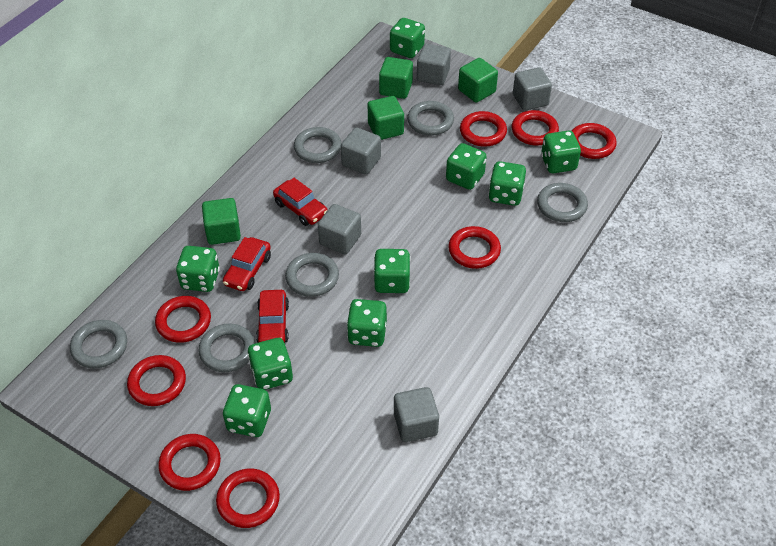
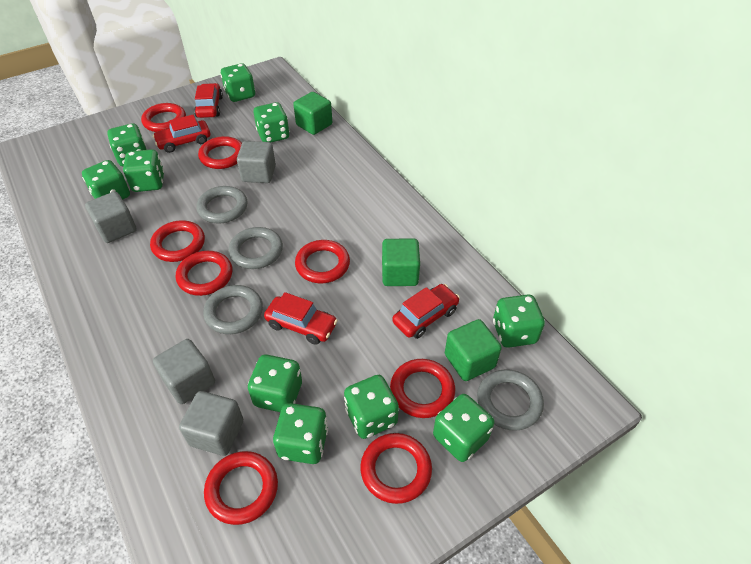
green cube: [202,198,241,245] [368,96,404,140] [379,57,413,99] [458,58,498,103] = 4 -> [293,92,332,135] [382,239,420,286] [445,319,502,381] = 3
green dice: [176,246,220,292] [223,384,271,437] [247,338,293,390] [347,299,387,347] [374,249,411,293] [390,18,425,58] [446,143,487,190] [488,161,526,206] [541,131,581,173] = 9 -> [82,160,130,199] [107,123,147,166] [123,149,164,192] [220,63,255,102] [248,354,302,412] [253,102,290,142] [273,403,328,464] [344,375,399,439] [433,394,494,462] [493,294,545,348] = 10
grey cube: [318,204,361,254] [341,127,381,175] [394,387,439,442] [417,44,451,85] [513,68,552,111] = 5 -> [85,192,137,243] [153,339,215,404] [179,391,243,456] [237,141,276,183] = 4
grey ring: [70,320,127,368] [199,323,255,372] [285,253,339,297] [294,127,341,163] [407,101,454,136] [537,183,588,222] = 6 -> [196,186,247,223] [203,285,263,334] [228,227,283,269] [477,369,544,431] = 4
red car: [223,237,271,291] [256,290,289,343] [273,178,328,226] = 3 -> [153,115,210,153] [194,83,223,118] [264,292,338,345] [392,284,460,339] = 4

